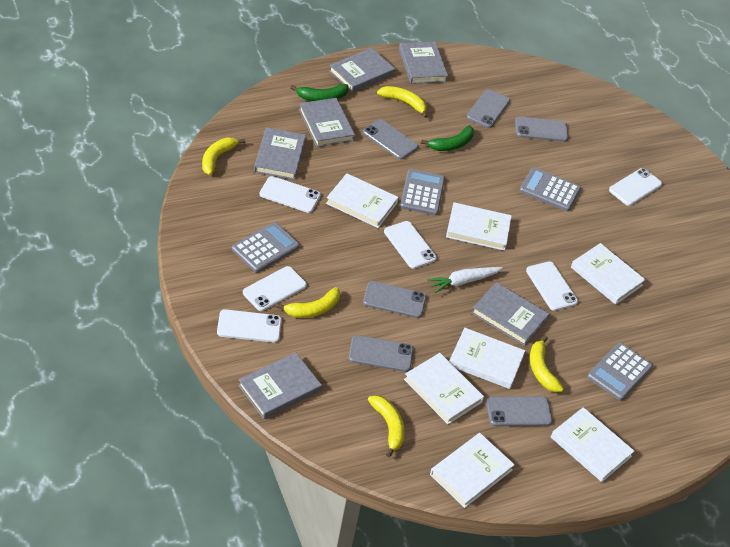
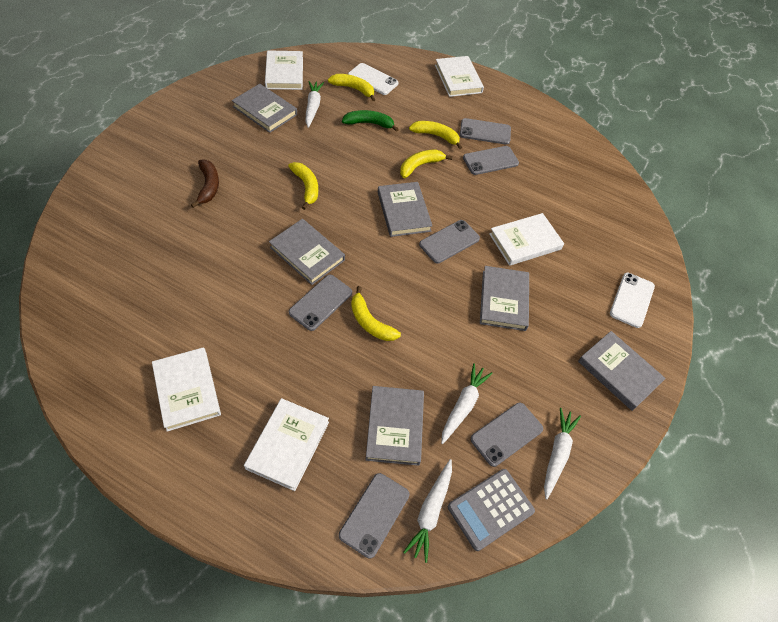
brown banana: none = 0 -> [191,159,219,208] = 1
green banana: [290,84,349,101] [421,126,474,151] = 2 -> [342,110,399,132] = 1
grey calculator: [232,222,300,272] [400,169,445,216] [519,168,581,211] [587,343,653,401] = 4 -> [448,469,535,551] = 1
white book: [326,173,399,228] [404,353,484,424] [430,433,515,508] [446,202,512,251] [449,328,525,389] [551,407,634,482] [571,243,646,305] = 7 -> [152,347,221,432] [244,398,329,491] [265,50,303,90] [435,56,484,97] [489,213,564,266] = 5
white carrot: [427,267,503,293] = 1 -> [305,81,324,128] [403,459,452,563] [441,363,493,444] [544,408,581,499] = 4
white phone: [217,309,282,343] [243,266,307,311] [260,176,321,213] [384,221,437,269] [526,261,578,311] [609,168,662,206] = 6 -> [348,63,399,95] [610,273,655,328] = 2

